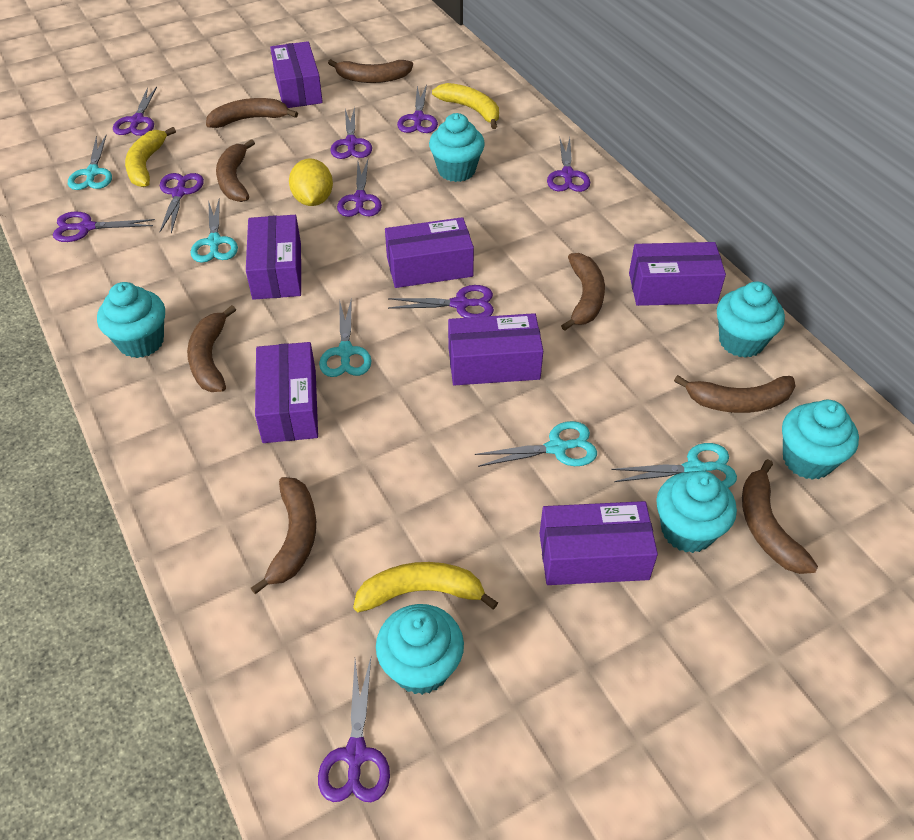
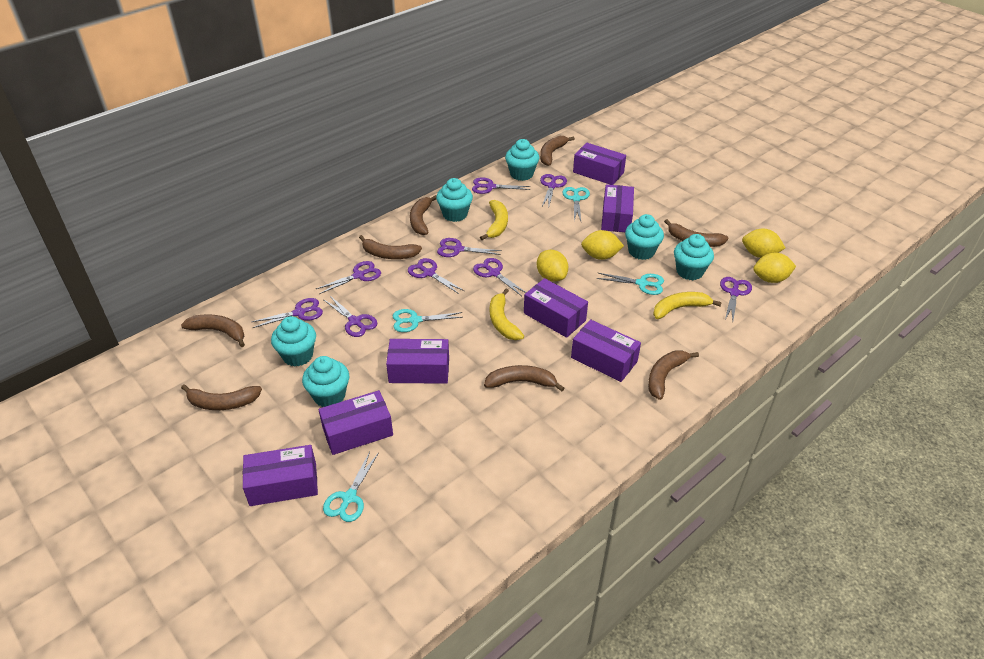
turquoise scissors: [68,135,112,190] [191,198,238,263] [319,298,371,377] [475,421,597,467] [611,443,737,488] = 5 -> [323,452,378,522] [393,309,463,332] [562,187,590,221] [596,273,664,295] = 4
yellow lemon: [289,158,333,206] = 1 -> [537,250,568,282] [581,230,624,260] [742,229,785,258] [753,253,796,283] = 4

